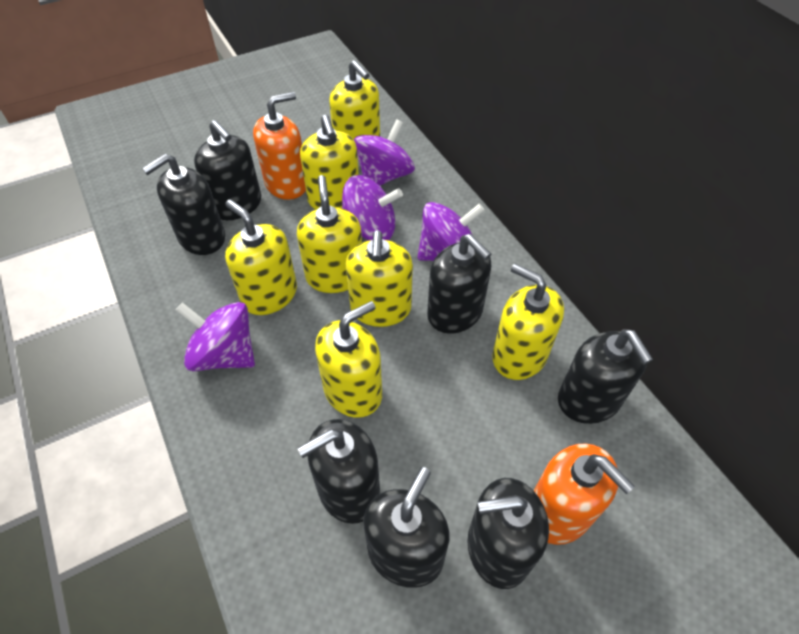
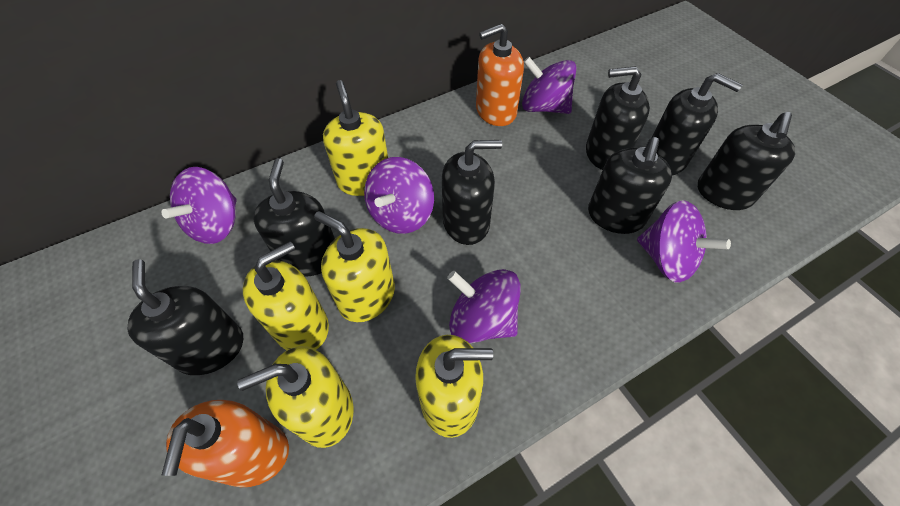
purple spinning top: [176,302,255,371] [342,175,403,241] [354,119,415,186] [418,202,485,261] = 4 -> [161,167,237,244] [364,157,434,234] [447,269,521,343] [522,57,576,114] [637,200,731,283] = 5
yellow soap dispenser: [225,200,297,315] [297,175,362,293] [300,115,359,210] [315,301,382,418] [329,60,380,157] [346,230,413,327] [492,264,564,380] = 7 -> [237,346,353,448] [243,241,329,350] [314,211,395,322] [323,80,388,196] [415,335,493,438] = 5

